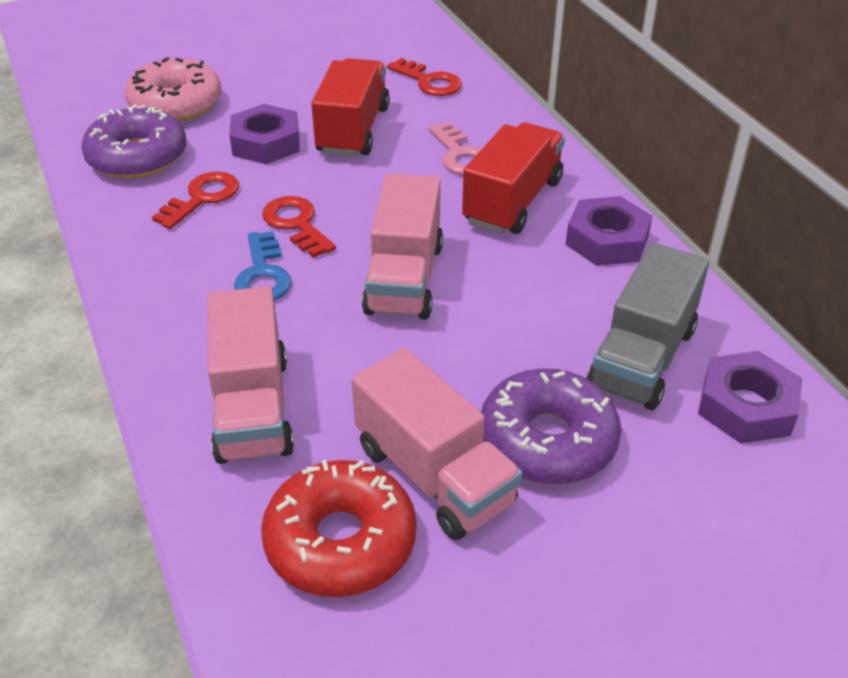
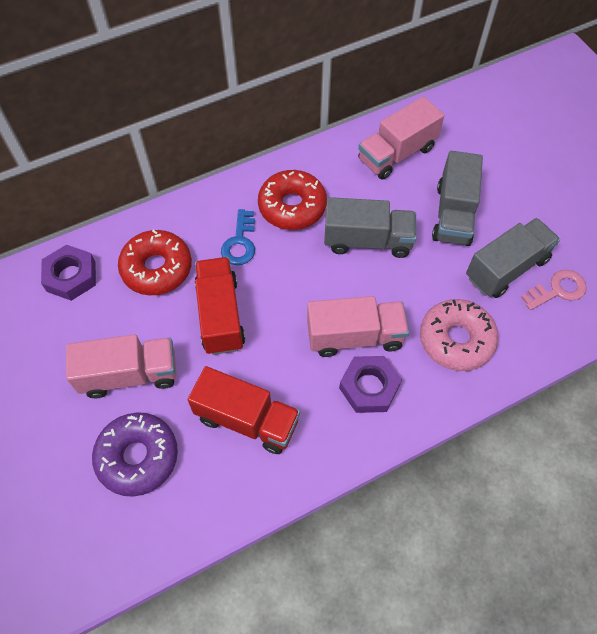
grey truck: [587,243,709,410] = 1 -> [324,197,417,258] [432,151,483,246] [466,218,560,298] = 3
purple donut: [81,104,186,179] [481,368,621,485] = 2 -> [92,412,178,497] = 1
purple nut: [229,104,300,164] [566,196,652,266] [698,351,802,444] = 3 -> [41,245,96,301] [339,356,402,413] = 2
red donut: [261,460,417,597] = 1 -> [118,229,192,295] [258,170,327,230] = 2
red key: [152,172,239,229] [262,196,336,258] [387,58,462,96] = 3 -> none = 0

